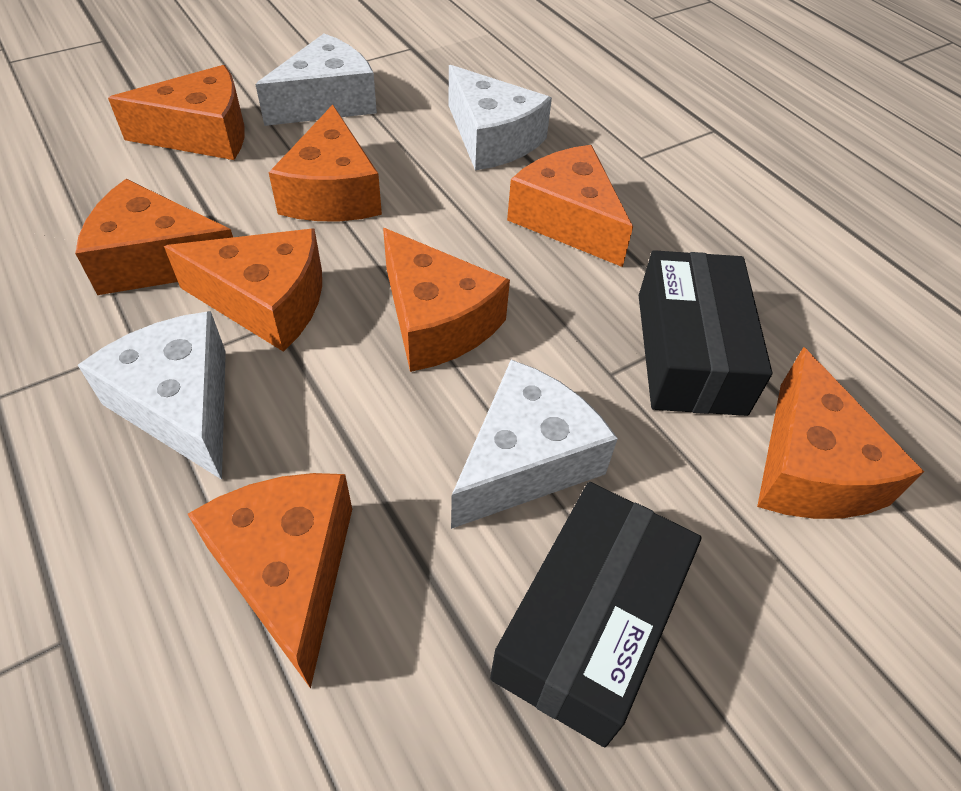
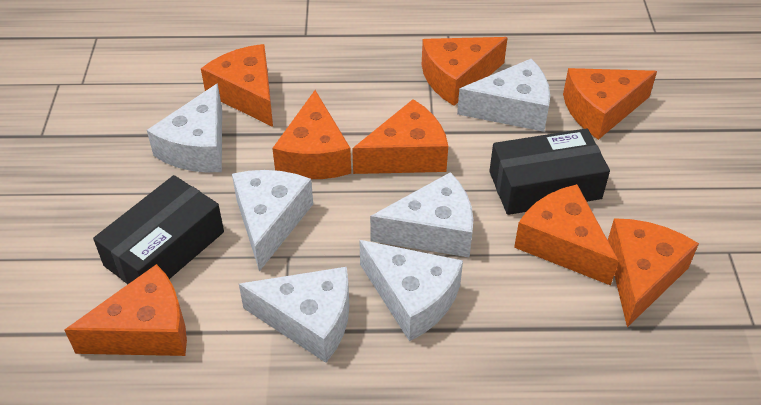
white cheese: [78,311,226,480] [255,34,377,126] [449,65,552,170] [451,360,618,529] = 4 -> [147,83,222,172] [232,170,313,271] [239,267,349,363] [359,240,463,341] [370,172,473,258] [457,59,550,132] = 6

